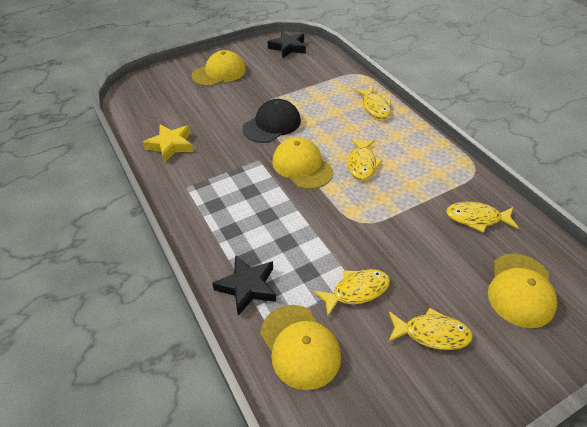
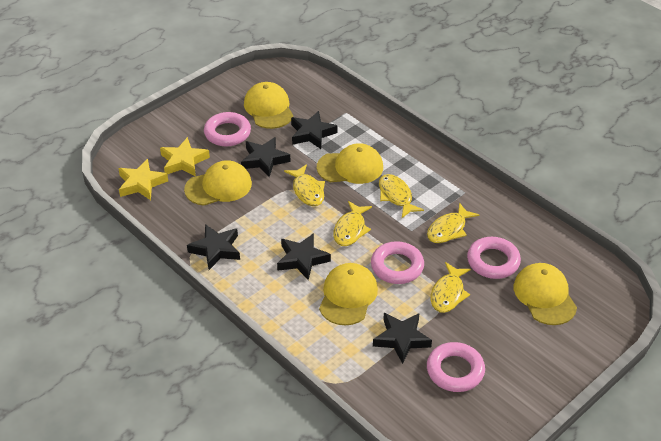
black cap: [242,99,301,143] = 1 -> none = 0
black star: [212,255,276,316] [267,31,306,58] = 2 -> [187,224,240,270] [241,137,291,177] [277,233,331,280] [291,111,338,149] [373,313,432,364] = 5
pink ring: none = 0 -> [204,112,251,146] [371,241,424,284] [427,342,485,392] [467,237,521,279] = 4
yellow cap: [192,50,246,86] [260,305,341,390] [272,137,333,189] [488,254,557,328] = 4 -> [184,160,252,206] [244,82,293,129] [317,143,383,184] [319,263,378,325] [514,263,577,325] = 5
yellow star: [143,124,193,163] = 1 -> [118,159,168,200] [160,137,210,177] = 2

